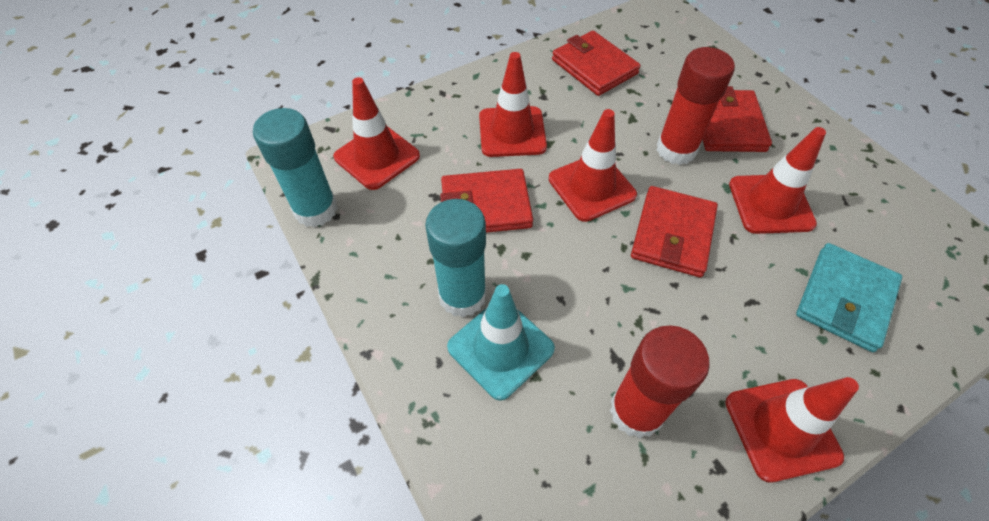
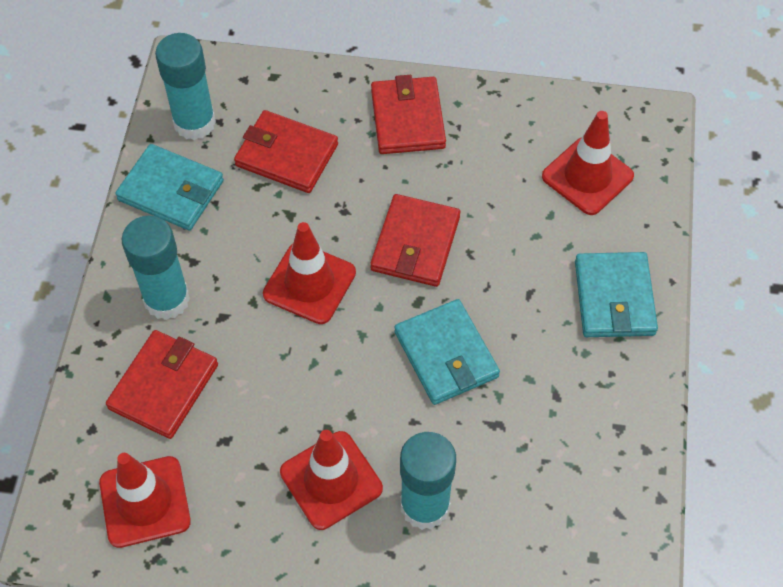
red glue stick: [610,325,710,439] [657,47,735,165] = 2 -> none = 0
red traffic cone: [333,77,420,190] [479,52,547,157] [549,109,637,222] [725,377,859,483] [729,127,826,234] = 5 -> [99,453,191,548] [263,222,356,324] [280,430,383,530] [542,111,634,215] = 4
turquoise glue stick: [253,108,338,227] [425,199,487,317] = 2 -> [122,216,190,320] [155,33,216,140] [400,432,456,530] = 3
turquoise traffic cone: [447,284,555,400] = 1 -> none = 0
turquoise wallet: [796,243,902,352] = 1 -> [115,144,224,231] [394,299,500,405] [575,252,658,337] = 3

